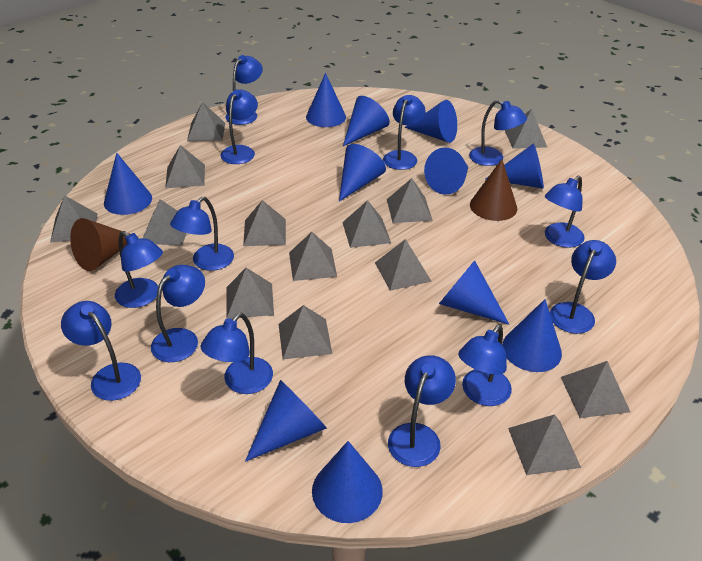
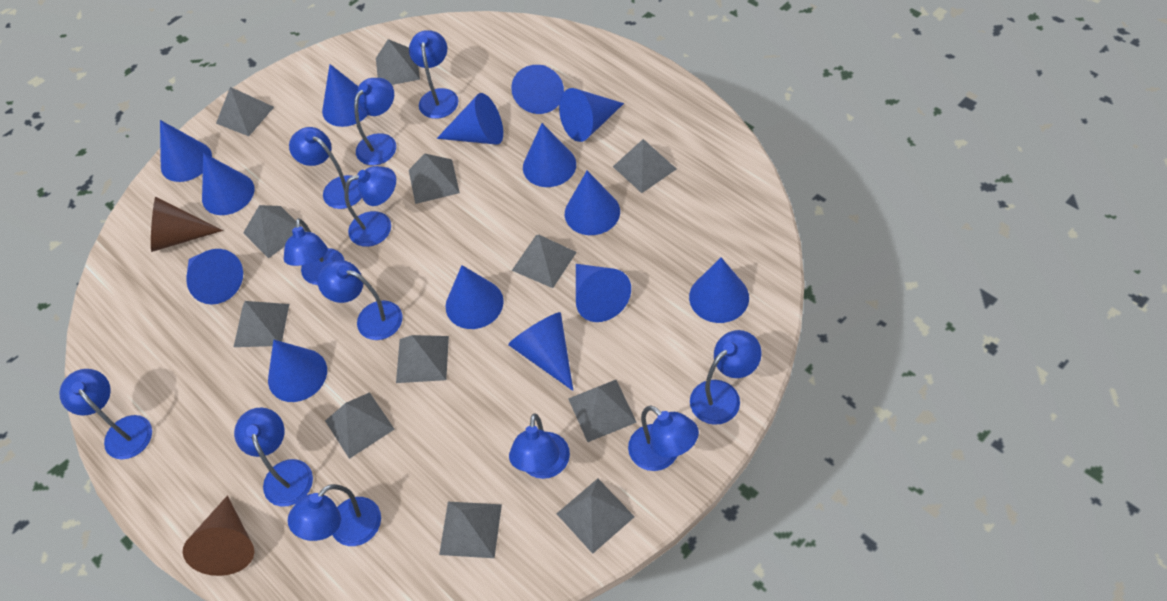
blue cone: [104,153,152,215] [245,380,327,462] [306,73,346,127] [312,441,383,523] [339,144,386,202] [343,96,390,146] [404,100,457,143] [424,147,468,195] [439,260,509,325] [486,143,544,188] [502,299,562,372] = 11 -> [160,120,212,182] [186,249,243,305] [202,153,255,215] [268,340,327,402] [322,64,368,127] [437,93,503,145] [446,265,504,329] [508,312,573,391] [511,65,564,114] [523,123,576,187] [559,88,624,142] [565,171,620,235] [576,264,631,322] [689,258,749,323] = 14
blue lamp: [61,301,141,401] [115,231,163,308] [151,265,205,362] [170,197,234,271] [200,313,273,394] [220,90,258,164] [226,55,263,125] [383,95,425,170] [388,355,456,467] [458,324,512,406] [469,100,527,166] [545,176,584,248] [550,240,616,334] = 13 -> [59,369,152,459] [234,408,313,507] [284,218,345,285] [288,484,381,546] [289,127,362,209] [317,260,402,340] [344,166,396,247] [354,78,396,165] [409,30,458,119] [509,413,570,479] [628,406,699,471] [690,330,762,425] = 12
grey pyramid: [50,195,98,243] [143,199,187,245] [165,145,205,188] [187,102,225,141] [226,268,274,319] [243,200,286,246] [279,305,332,359] [289,232,337,281] [342,200,391,248] [375,239,432,291] [387,178,433,223] [505,109,547,149] [508,414,581,475] [561,361,630,418] = 14 -> [216,87,274,136] [234,301,289,347] [243,205,306,259] [325,392,395,459] [376,39,420,85] [396,335,449,383] [409,154,460,204] [439,502,502,558] [512,235,577,288] [556,479,635,554] [568,380,637,442] [613,139,676,193] = 12

